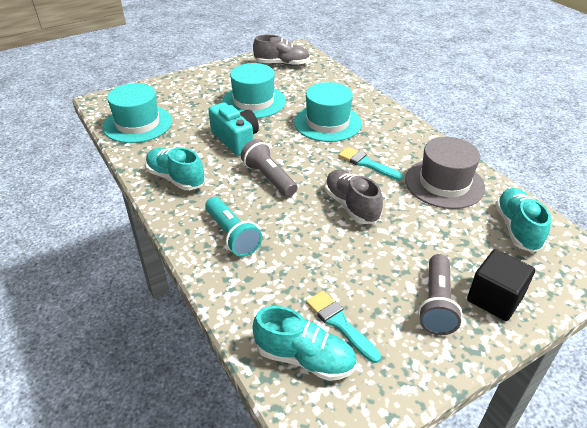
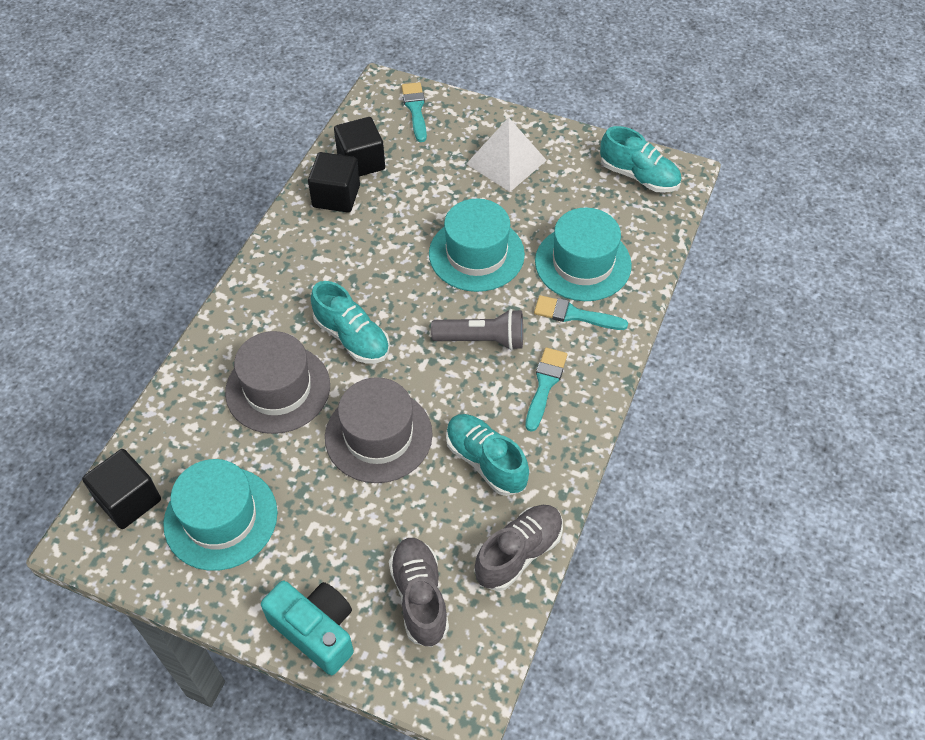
black cube: [467,249,535,321] = 1 -> [82,449,161,529] [308,152,360,213] [334,117,385,177] = 3
grey flashlight: [241,139,298,197] [418,254,462,335] = 2 -> [431,309,523,350] = 1
grey hat: [405,137,485,209] = 1 -> [225,331,330,434] [325,377,433,483] = 2
turquoise brush: [306,291,381,363] [338,147,404,180] = 2 -> [401,82,427,142] [525,348,568,432] [534,295,628,330] = 3
turquoise flashlight: [205,197,262,257] = 1 -> none = 0
white pyramid: none = 0 -> [466,117,547,192] = 1

